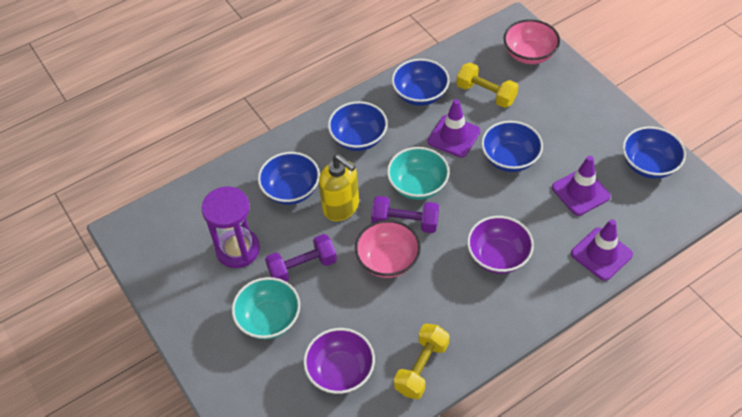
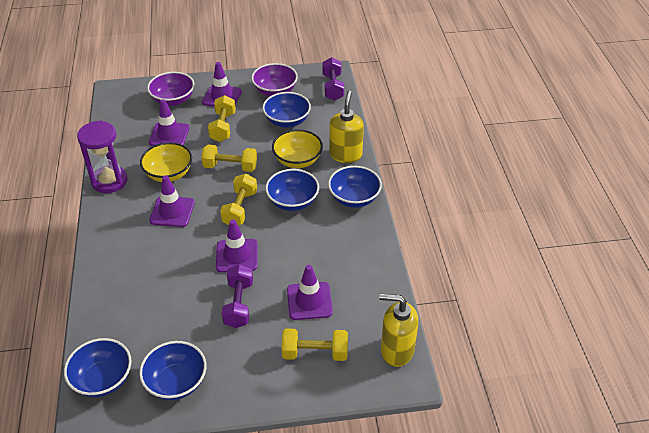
pink bowl: [355,220,421,278] [503,19,560,64] = 2 -> none = 0
purple traffic cone: [428,99,481,158] [552,156,611,216] [571,219,633,281] = 3 -> [149,99,190,146] [149,175,195,227] [202,62,242,107] [216,219,258,273] [287,265,333,320] = 5
turquoise bowl: [232,277,300,339] [387,147,450,200] = 2 -> none = 0
yellow bowl: none = 0 -> [140,142,192,182] [272,129,323,168] = 2
yellow dumbbell: [394,324,450,399] [456,62,519,108] = 2 -> [201,145,257,172] [208,95,236,142] [220,174,257,225] [281,329,348,361] = 4
yellow soap dispenser: [319,154,359,221] = 1 -> [329,91,364,163] [379,294,419,367] = 2

